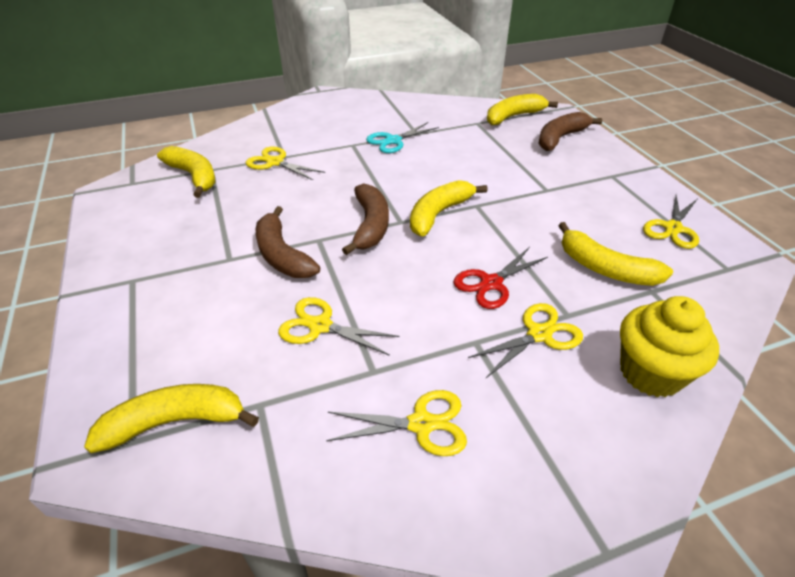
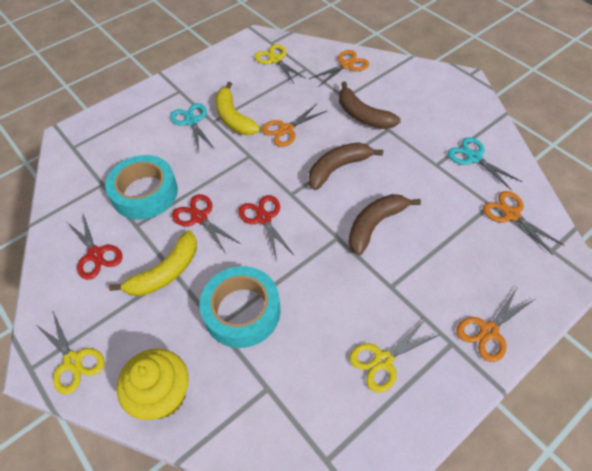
orange scissors: none = 0 -> [261,104,327,147] [309,50,369,87] [457,286,535,362] [483,191,564,255] = 4
red scissors: [453,247,548,309] = 1 -> [67,214,122,280] [172,194,241,252] [238,195,295,260] = 3
turquoise scissors: [366,122,439,153] = 1 -> [170,103,214,152] [448,137,522,190] = 2
turquoise tape: none = 0 -> [105,155,178,220] [199,266,280,348] = 2
yellow banana: [84,384,259,453] [157,146,215,198] [410,180,488,237] [487,94,558,125] [558,222,673,286] = 5 -> [109,230,197,296] [215,82,260,135] = 2
yellow scissors: [246,146,325,180] [278,297,400,356] [326,390,467,456] [468,303,583,378] [643,195,699,249] = 5 -> [35,311,105,394] [254,44,306,83] [349,320,440,393] = 3

